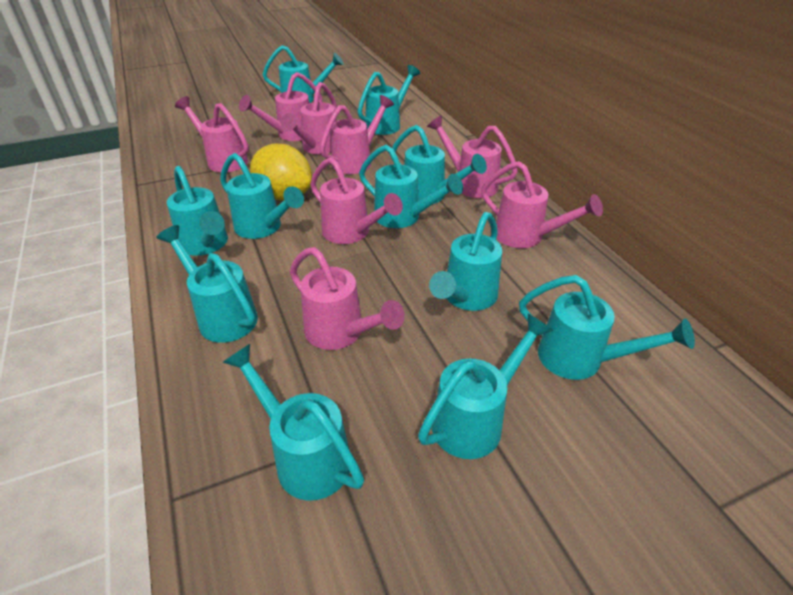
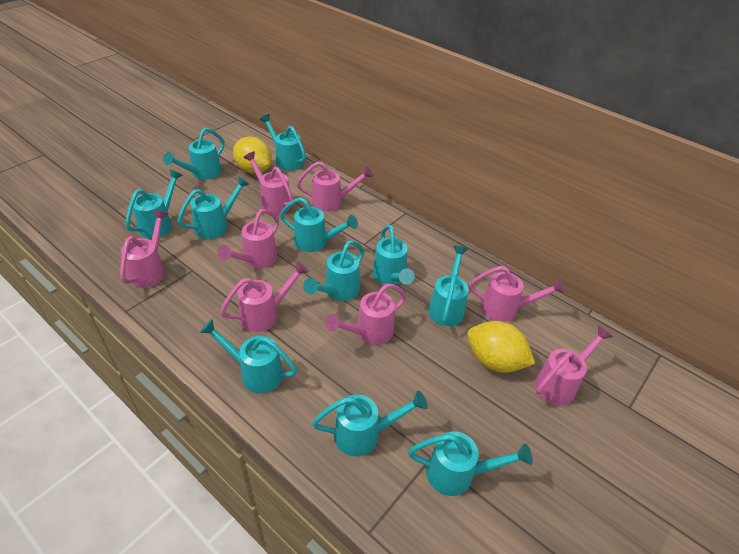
yellow lemon: [250,143,312,201] = 1 -> [233,137,272,174] [467,321,535,373] = 2

